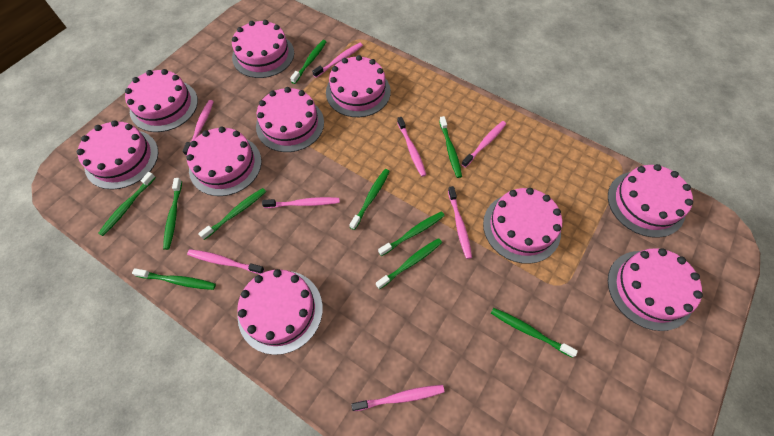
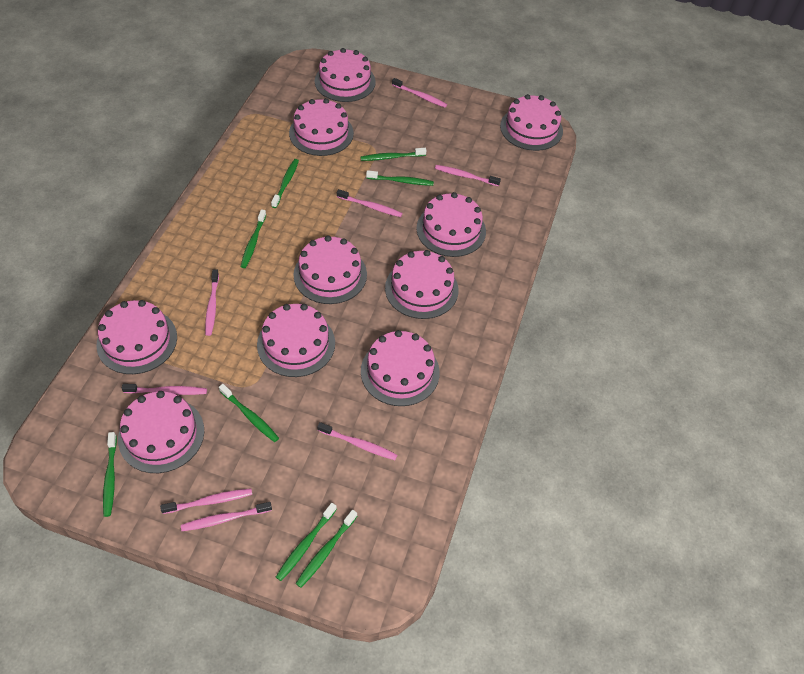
green toothbrush: [98,172,156,236] [132,268,216,290] [163,178,182,250] [198,188,266,240] [290,40,326,84] [349,169,390,230] [376,238,442,289] [378,211,445,256] [439,116,462,178] [491,308,578,358] = 10 -> [103,432,117,517] [219,384,279,442] [241,209,266,268] [271,159,299,208] [276,503,337,581] [295,510,357,588] [360,148,427,161] [366,170,434,186] = 8

